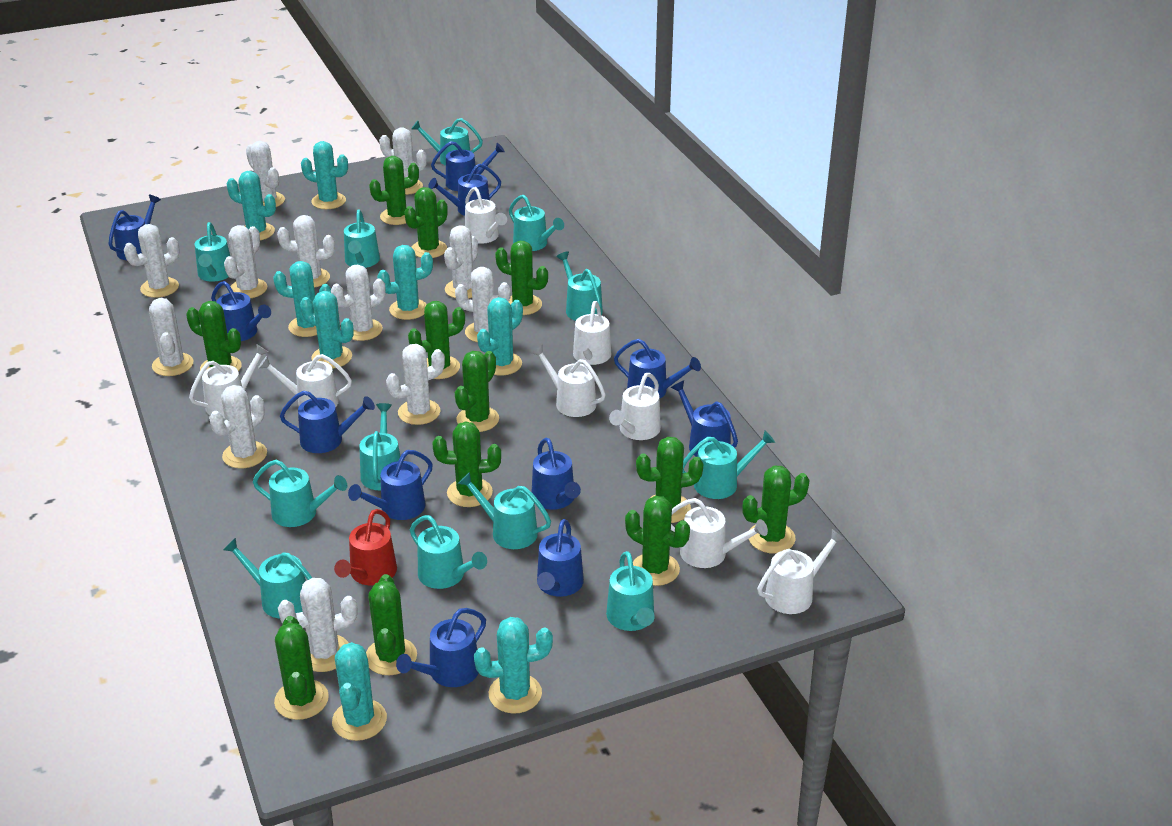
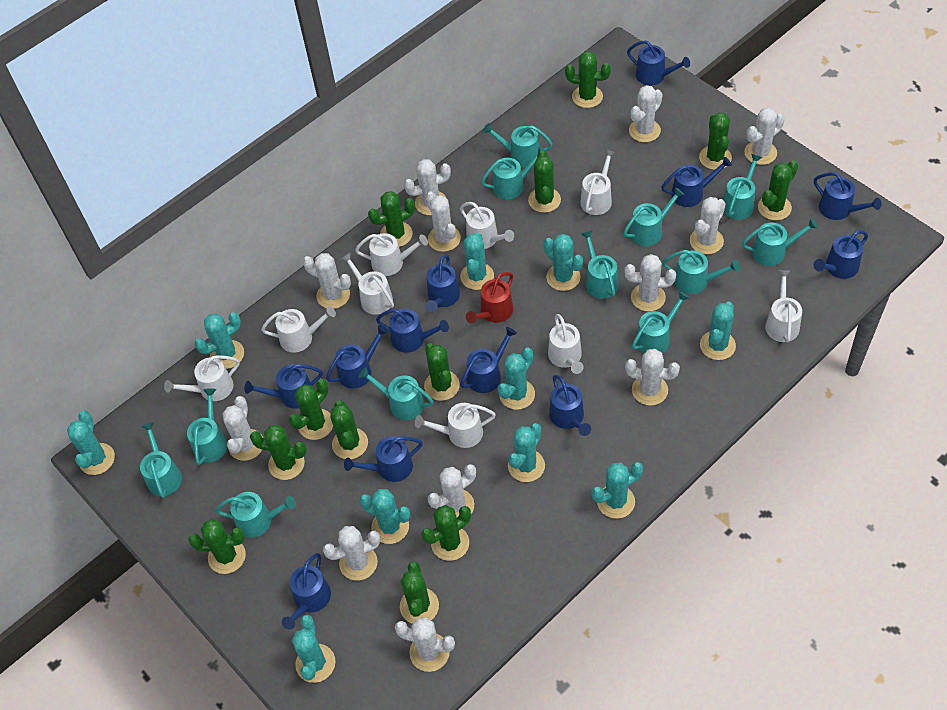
blue watering can: [109,195,161,260] [211,281,271,341] [280,391,375,453] [348,450,433,520] [396,608,486,687] [428,164,501,216] [431,141,505,191] [532,438,581,510] [537,519,584,597] [614,339,701,398] [671,380,738,457] = 11 -> [244,364,323,409] [282,553,331,630] [326,325,388,389] [344,436,423,482] [376,309,449,353] [425,255,460,312] [460,327,517,393] [549,375,591,436] [627,40,690,85] [661,157,732,207] [813,230,868,279] [814,172,882,220] = 12
turquoise cactus: [227,171,276,240] [273,261,331,337] [300,291,354,369] [301,141,348,209] [332,642,387,741] [377,245,433,320] [474,617,553,714] [477,297,523,376] = 8 -> [67,411,115,475] [195,312,244,369] [292,615,335,683] [359,489,410,544] [460,232,494,290] [498,348,535,410] [508,423,545,482] [544,234,583,291] [591,462,643,519] [700,302,736,360] = 10
white watering can: [189,345,269,418] [258,354,352,407] [465,187,507,244] [531,344,606,417] [573,301,611,365] [609,373,661,440] [671,498,768,568] [757,529,845,614] = 8 -> [164,355,240,401] [261,306,336,353] [340,253,394,315] [355,233,428,276] [415,403,496,448] [460,202,514,249] [548,314,584,374] [580,149,616,215] [765,270,802,343] = 9

